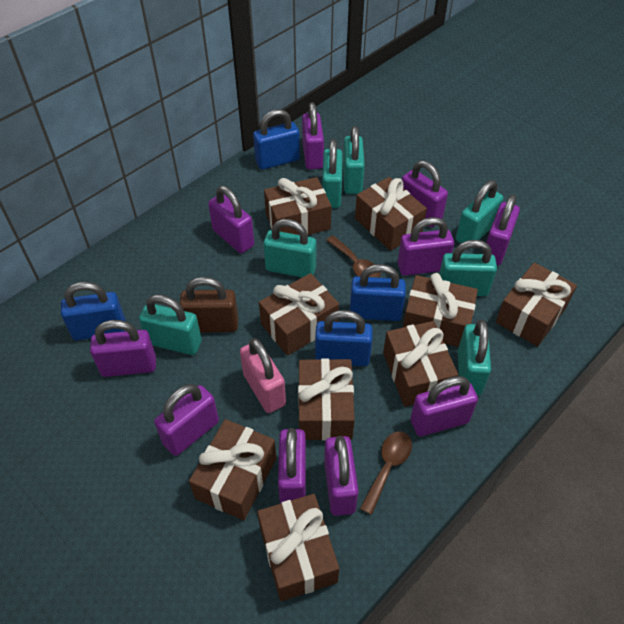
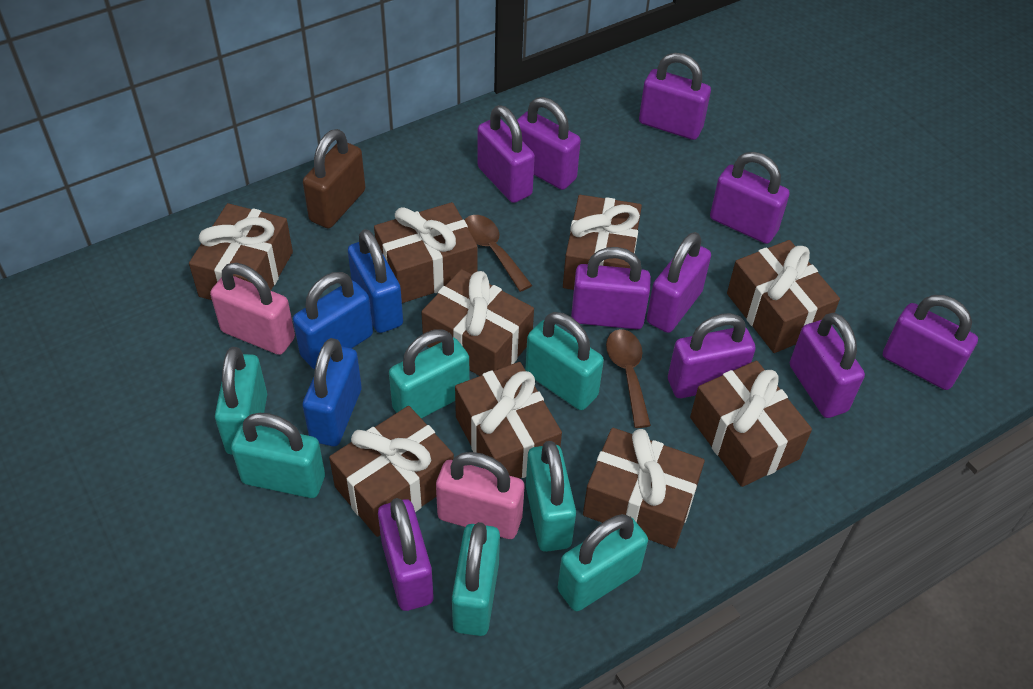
blue padlock: [61,282,125,341] [253,109,300,170] [315,310,373,366] [350,264,406,321] = 4 -> [293,272,373,369] [302,338,362,446] [348,229,403,333] = 3
pink padlock: [240,338,286,413] = 1 -> [210,263,295,355] [436,452,524,539] = 2

